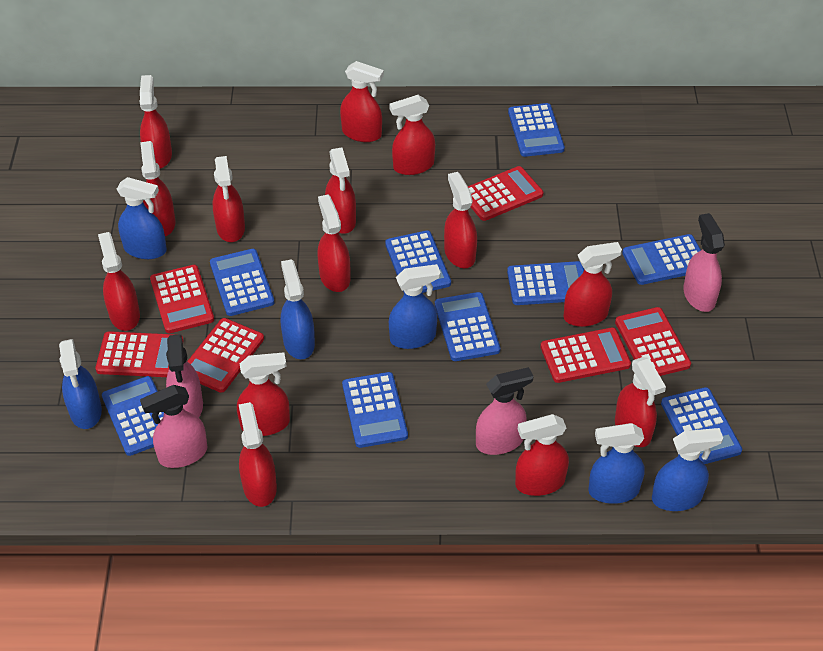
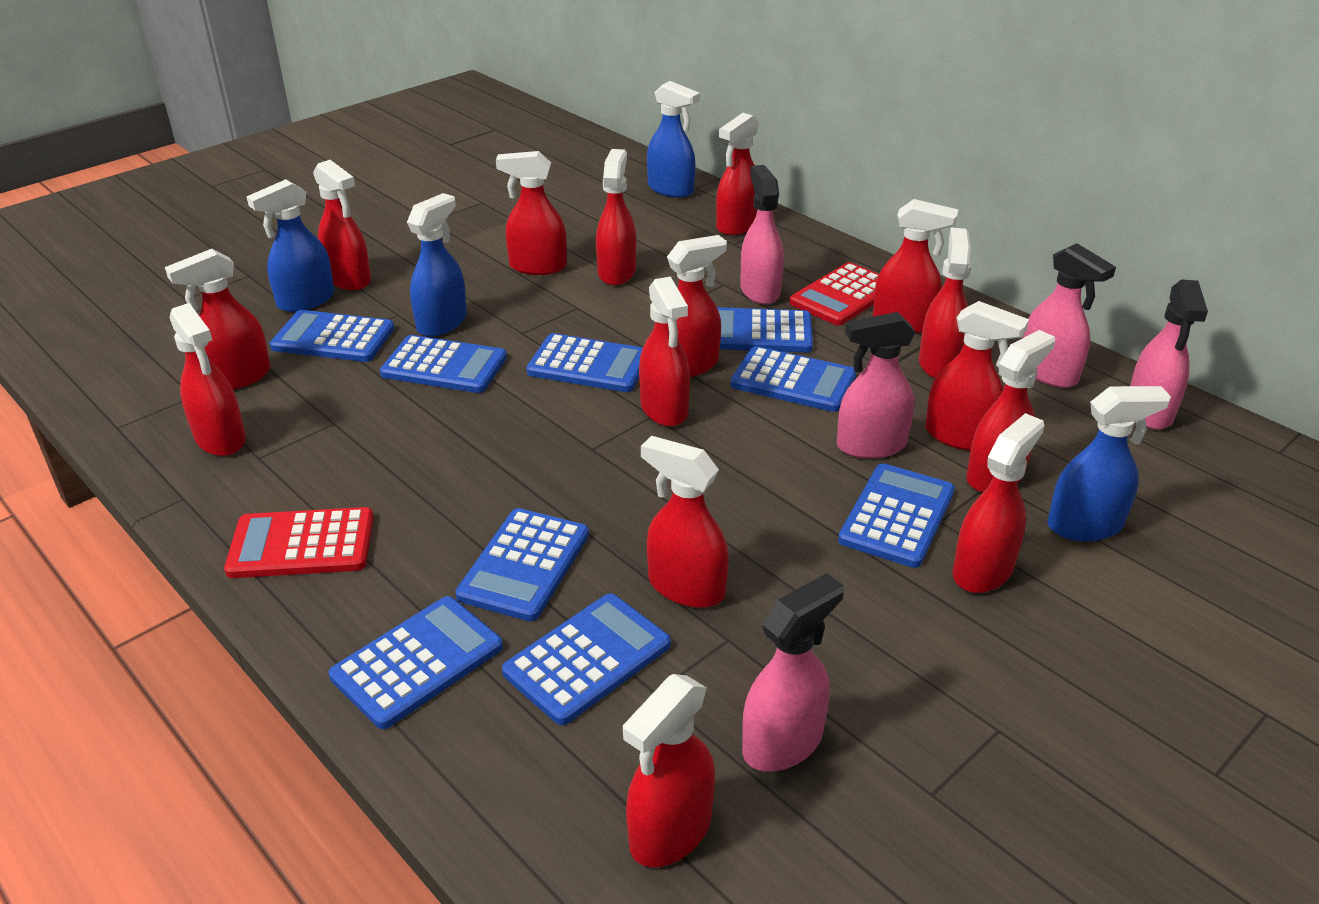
blue spray bottle: [59,339,102,429] [117,177,167,259] [281,259,315,359] [389,264,440,349] [589,423,645,504] [652,428,723,511] = 6 -> [246,179,334,312] [407,193,467,337] [647,81,700,198] [1047,386,1171,541] = 4
pink spray bottle: [140,385,207,468] [166,334,203,418] [476,367,534,455] [683,213,725,312] = 4 -> [740,165,784,305] [742,573,844,772] [837,312,916,459] [1023,243,1116,388] [1130,280,1208,430] = 5
red calculator: [95,331,183,377] [150,265,214,333] [187,318,264,393] [468,166,543,221] [540,327,631,383] [615,307,691,376] = 6 -> [224,507,374,578] [789,262,879,326] = 2
red spray bottle: [98,232,140,331] [139,75,172,169] [140,141,175,236] [213,156,245,242] [237,352,290,436] [239,402,277,507] [317,194,350,292] [325,147,356,234] [340,61,384,142] [390,95,435,175] [444,172,477,268] [515,414,569,496] [563,242,622,327] [615,357,666,447] = 14 -> [165,249,271,390] [170,303,246,456] [313,160,371,290] [496,151,567,275] [596,149,637,286] [623,674,715,867] [639,276,690,427] [641,436,729,608] [667,235,727,377] [716,113,759,235] [873,199,958,333] [919,228,971,378] [925,301,1029,451] [952,413,1044,593] [966,330,1055,493] = 15

